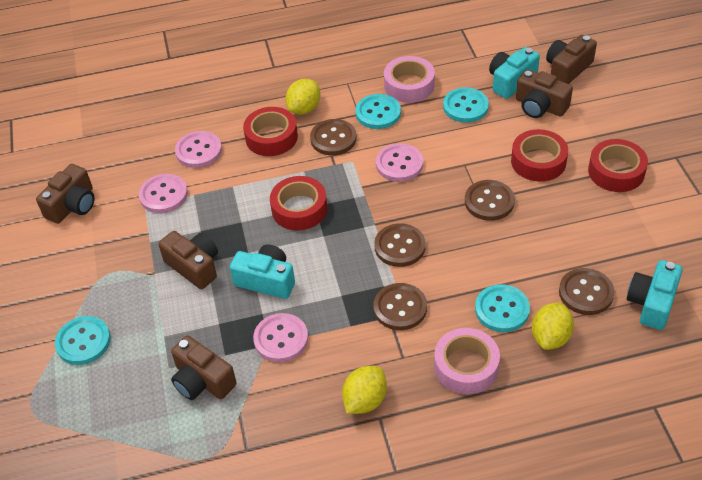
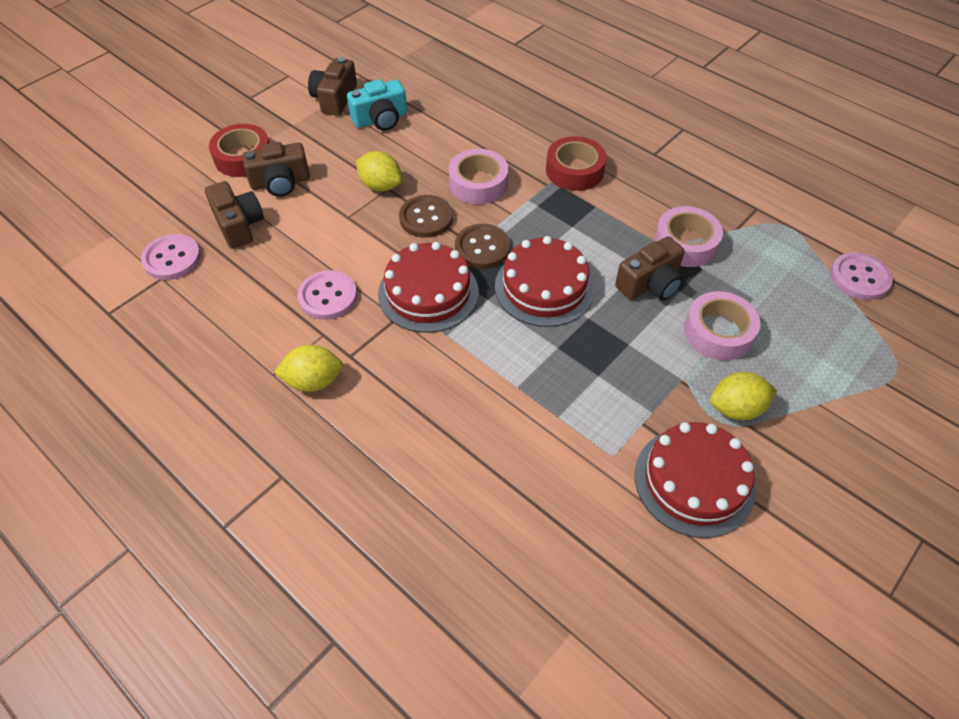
brown button: [310,119,357,156] [373,283,427,330] [374,223,426,267] [465,180,515,221] [559,268,614,315] = 5 -> [399,195,453,238] [455,224,510,269] = 2
brown camera: [36,164,95,224] [158,231,218,289] [171,336,237,400] [516,69,573,118] [546,35,597,84] = 5 -> [205,181,264,249] [242,142,310,197] [308,57,357,116] [615,236,685,301] = 4
pink button: [139,174,188,213] [175,131,222,168] [253,313,308,362] [376,143,423,182] = 4 -> [141,234,201,280] [297,270,357,320] [830,252,893,300] = 3
pink tape: [384,56,435,103] [434,328,500,394] = 2 -> [448,149,508,204] [654,206,723,267] [684,291,761,360] = 3
red cake: none = 0 -> [378,242,479,333] [495,236,595,327] [635,422,756,538] = 3
red tape: [243,107,298,156] [270,176,327,231] [511,129,568,182] [588,139,648,192] = 4 -> [209,124,269,177] [546,136,607,191] = 2
turquoise button: [55,316,111,365] [356,94,401,129] [443,88,489,123] [475,284,530,332] = 4 -> none = 0
turquoise camera: [230,244,295,299] [489,47,540,99] [627,260,683,330] = 3 -> [347,79,407,131] = 1

